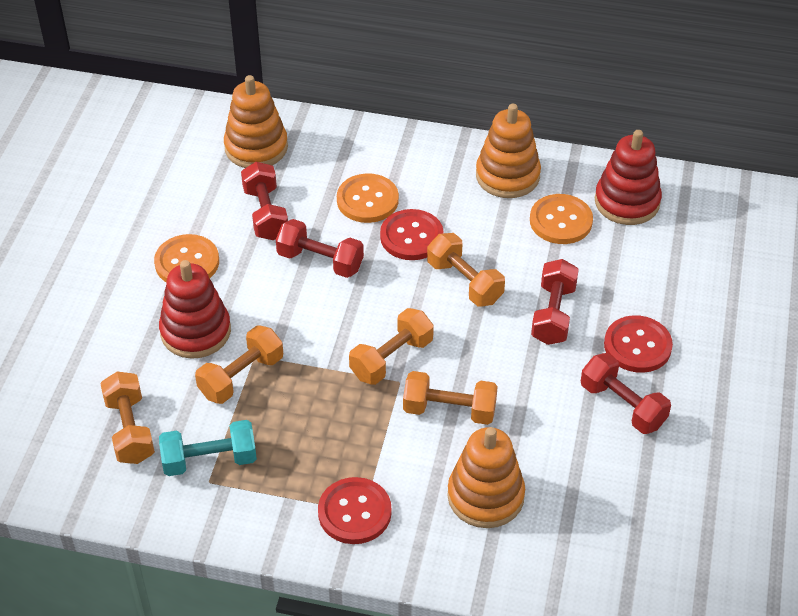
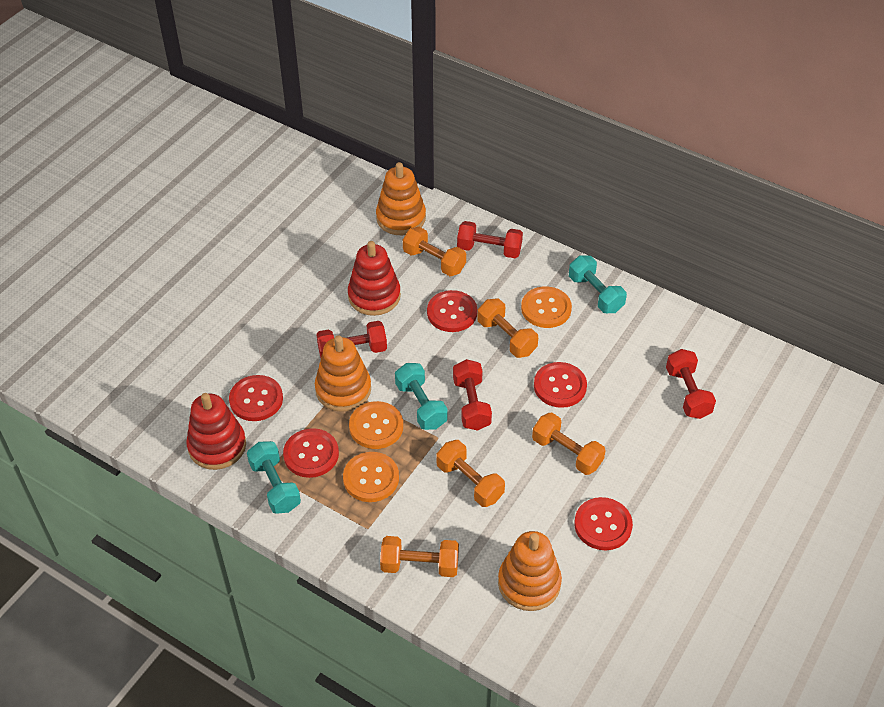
red button: [318,477,392,544] [380,209,444,260] [604,315,673,373] = 3 -> [229,375,283,421] [283,428,339,478] [427,290,477,332] [534,362,587,408] [574,497,633,550] = 5
turquoise dumbbell: [159,420,257,476] = 1 -> [247,441,301,514] [395,363,448,430] [569,255,627,313] = 3

